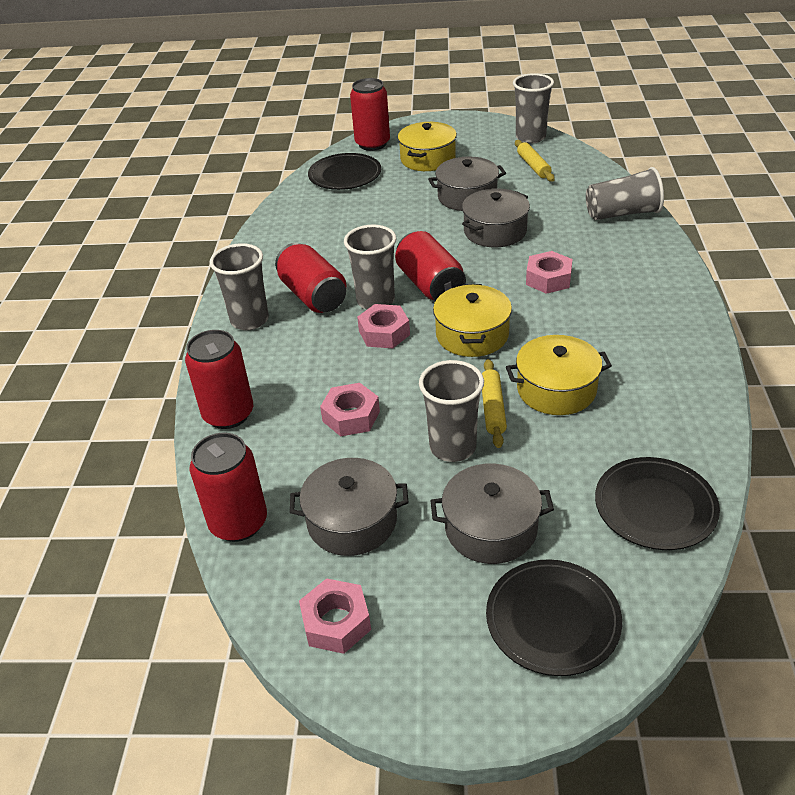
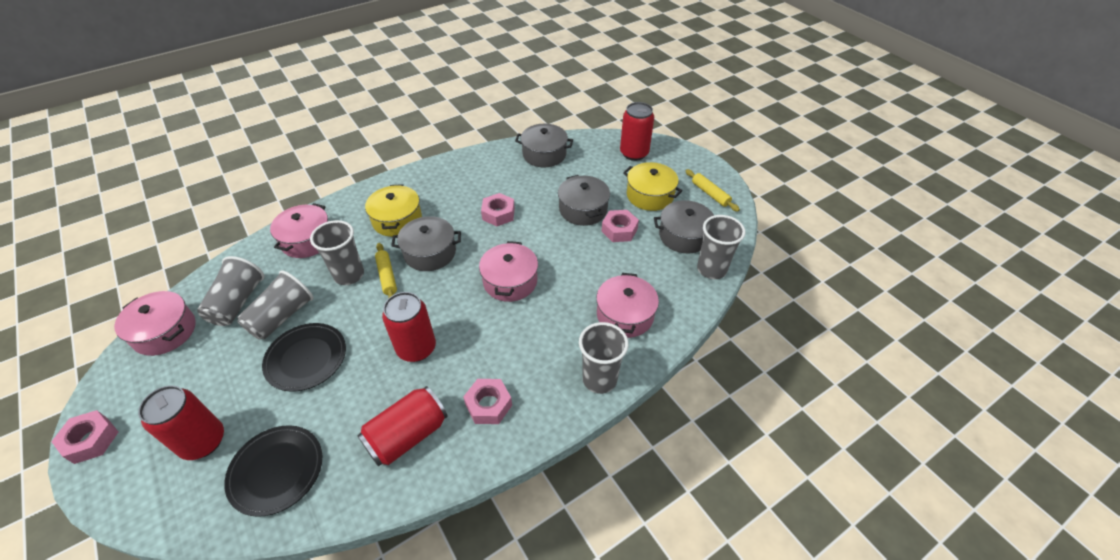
black plate: [308,153,381,190] [486,559,622,676] [595,457,720,550] = 3 -> [224,425,322,517] [262,323,346,392] = 2
pink pot: none = 0 -> [114,291,196,356] [270,203,328,258] [479,241,538,302] [596,273,659,338] = 4
red can: [185,330,253,429] [190,433,267,542] [275,243,346,313] [350,78,390,151] [395,231,466,301] = 5 -> [138,385,224,460] [357,386,448,466] [382,292,436,362] [620,102,654,161] = 4
yellow pot: [398,122,457,171] [433,284,512,357] [506,335,612,415] = 3 -> [365,184,422,237] [623,162,682,211] = 2

